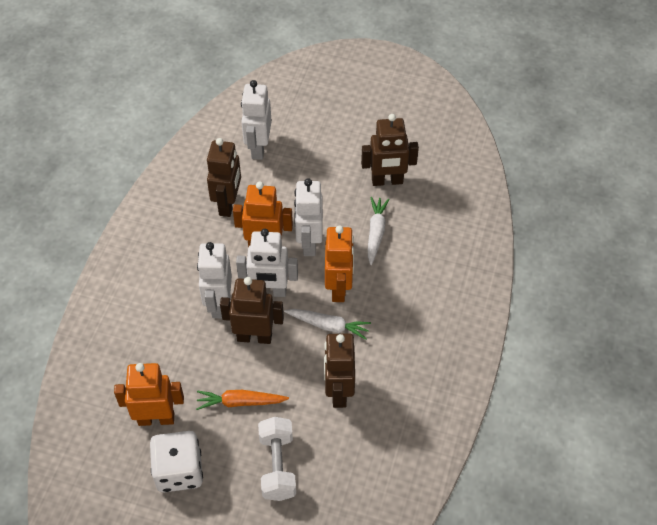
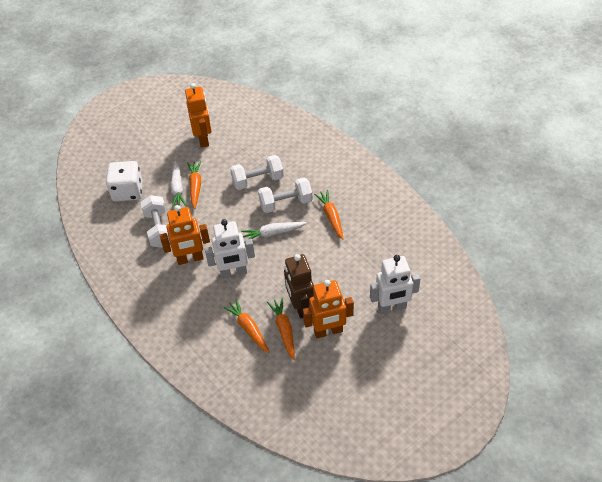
brown robot: [207,138,241,217] [220,277,284,344] [324,334,355,408] [361,114,419,186] = 4 -> [284,254,314,318] = 1
orange carrot: [196,390,289,410] = 1 -> [187,161,201,209] [223,299,269,353] [267,298,295,360] [314,190,343,240] = 4
white dumbbell: [258,417,296,501] = 1 -> [141,195,170,248] [230,155,284,190] [258,178,313,213] = 3
white robot: [197,242,232,318] [236,229,298,297] [241,80,272,160] [294,178,323,256] = 4 -> [205,219,255,279] [370,255,420,314] = 2

